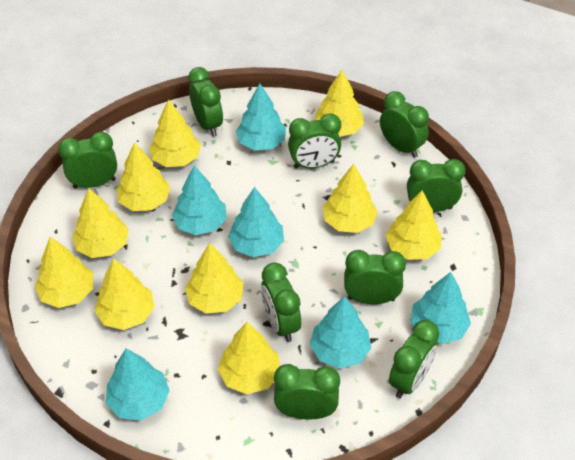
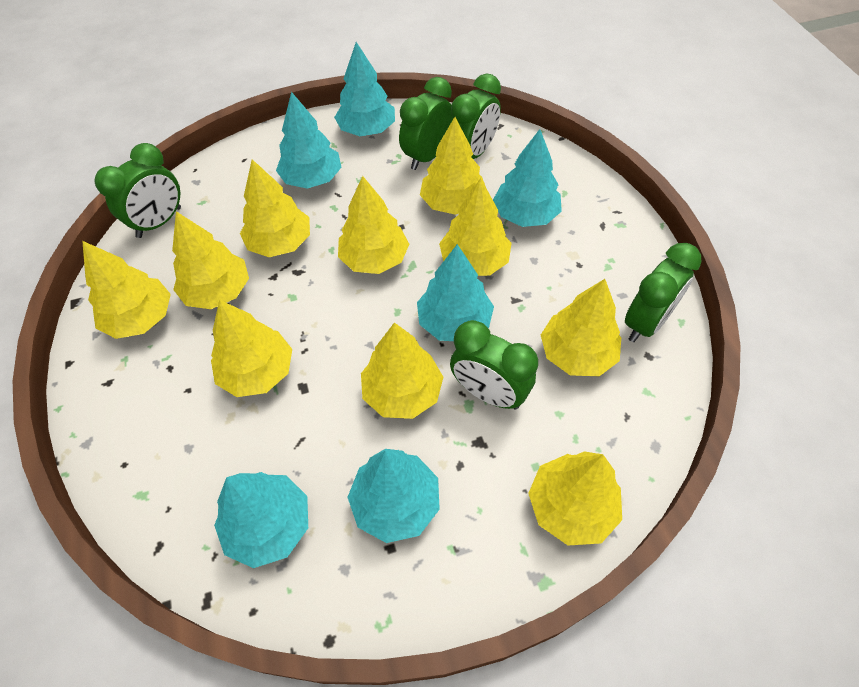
green clock: [58,132,117,189] [188,67,223,137] [261,262,301,342] [274,364,340,419] [288,113,341,169] [344,250,406,304] [380,91,429,158] [389,320,440,398] [407,159,466,212] = 9 -> [95,143,181,238] [399,77,452,170] [450,320,538,409] [451,73,501,159] [625,243,701,342] = 5

